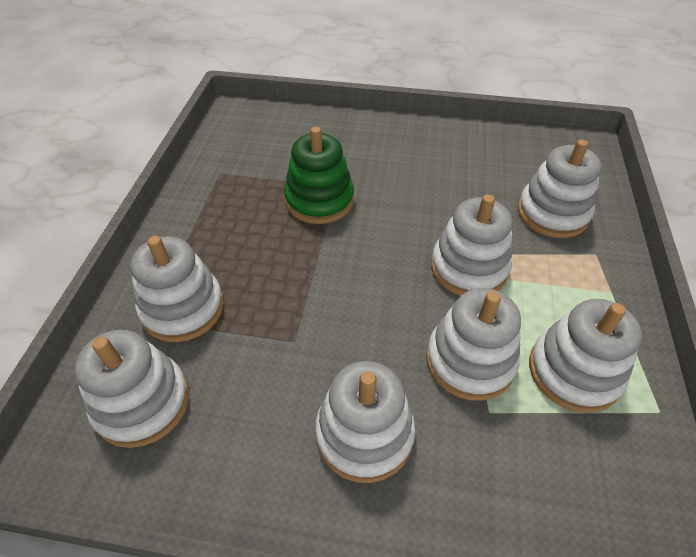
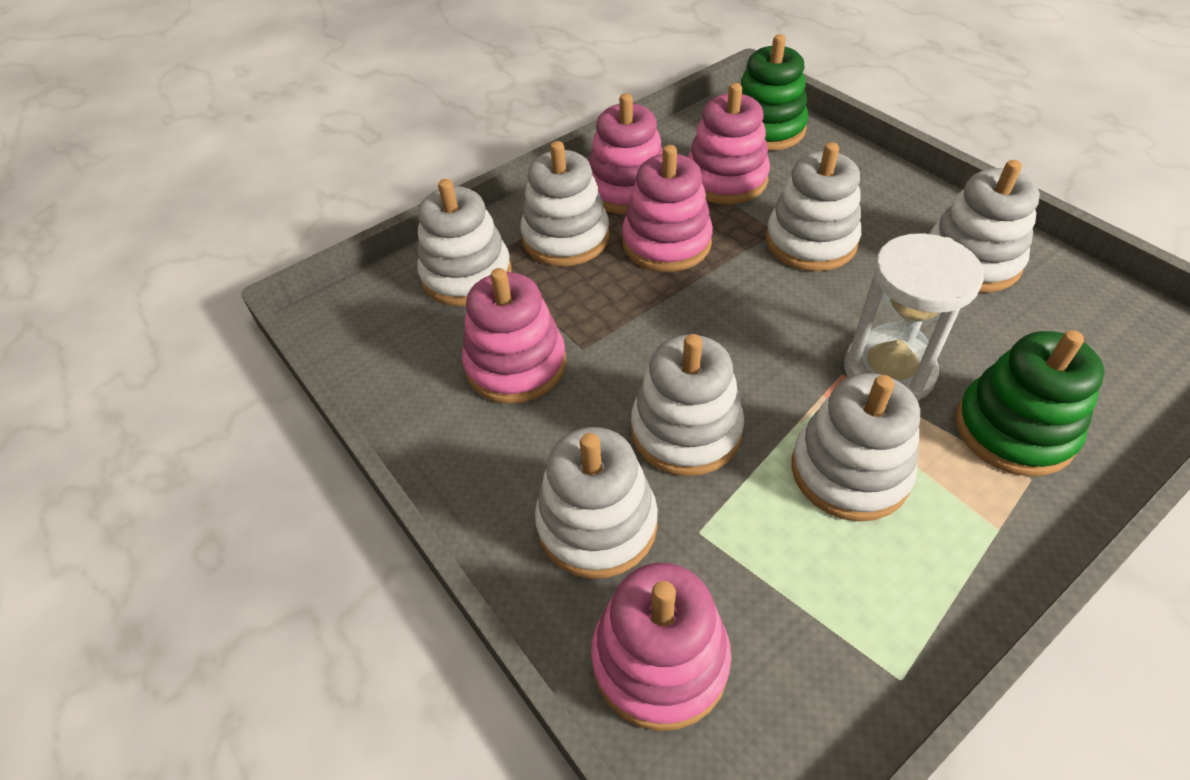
green stacking toy: [284,127,354,224] = 1 -> [741,34,808,151] [956,330,1105,476] = 2
pink stacking toy: none = 0 -> [462,268,566,404] [589,93,663,214] [591,563,731,731] [622,145,713,272] [688,83,770,204] = 5
white hourglass: none = 0 -> [844,233,984,401] = 1

